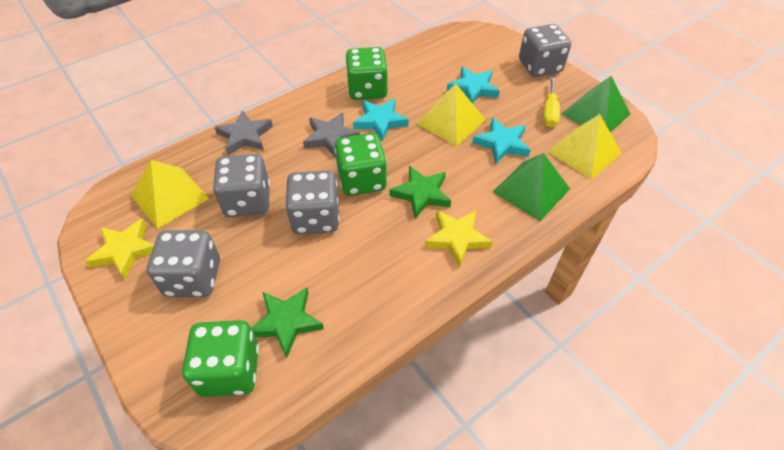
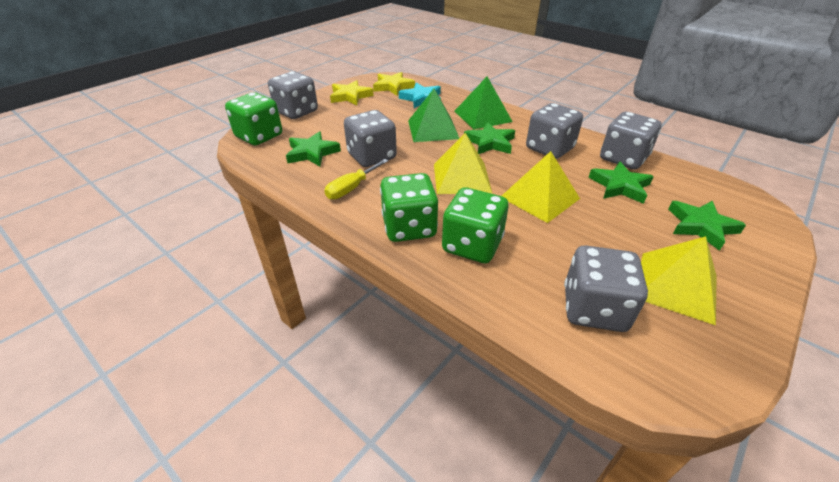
green star: [251,287,324,358] [390,166,451,218] = 2 -> [286,131,341,166] [464,122,515,154] [588,162,654,204] [668,201,746,251] = 4
grey dice: [147,230,220,297] [213,154,270,217] [285,171,340,234] [519,24,571,77] = 4 -> [268,71,318,119] [344,110,397,167] [526,103,583,159] [564,245,648,332] [600,112,662,170] = 5
grey star: [215,110,273,155] [303,112,360,158] = 2 -> none = 0
turquoise star: [353,99,409,142] [447,67,500,104] [472,118,531,164] = 3 -> [399,83,441,108] = 1

